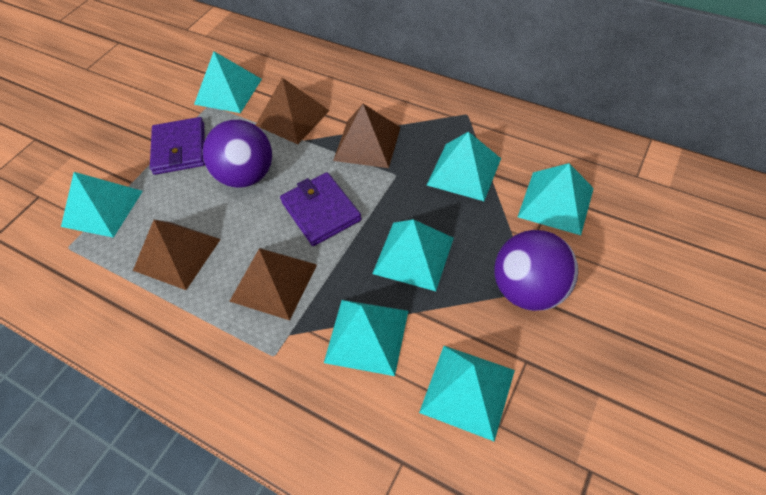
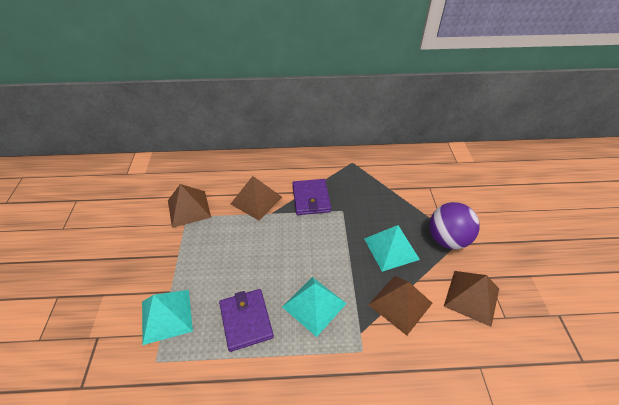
purple ball: [203,120,272,188] [494,230,578,311] = 2 -> [429,202,480,249] = 1
turquoise pyramid: [61,172,143,238] [194,52,262,113] [324,300,408,376] [372,219,454,291] [419,346,515,441] [427,131,501,201] [518,163,594,235] = 7 -> [142,290,193,345] [282,277,347,337] [364,225,420,272] = 3

